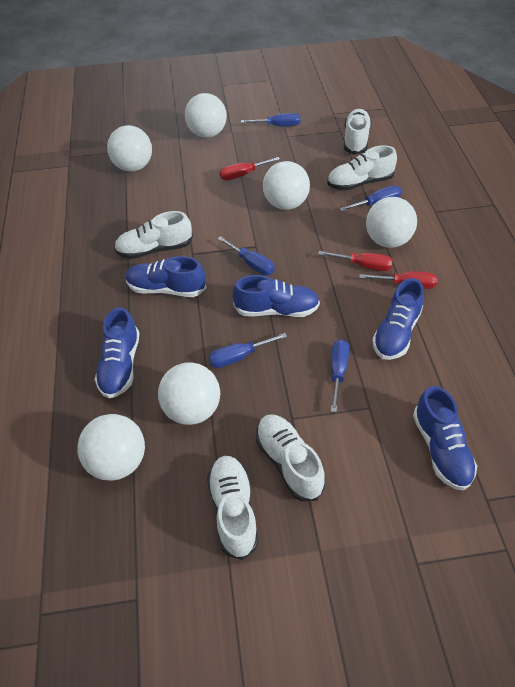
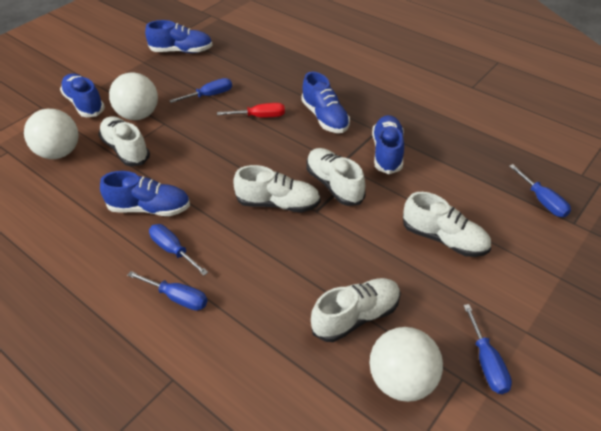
red screwdriver: [220,157,280,180] [318,251,393,271] [359,272,437,289] = 3 -> [217,103,285,117] = 1
white ball: [77,414,145,481] [107,125,152,171] [158,362,220,425] [185,93,227,138] [263,161,310,210] [366,197,417,248] = 6 -> [24,109,79,159] [109,72,158,120] [370,327,443,402] = 3

